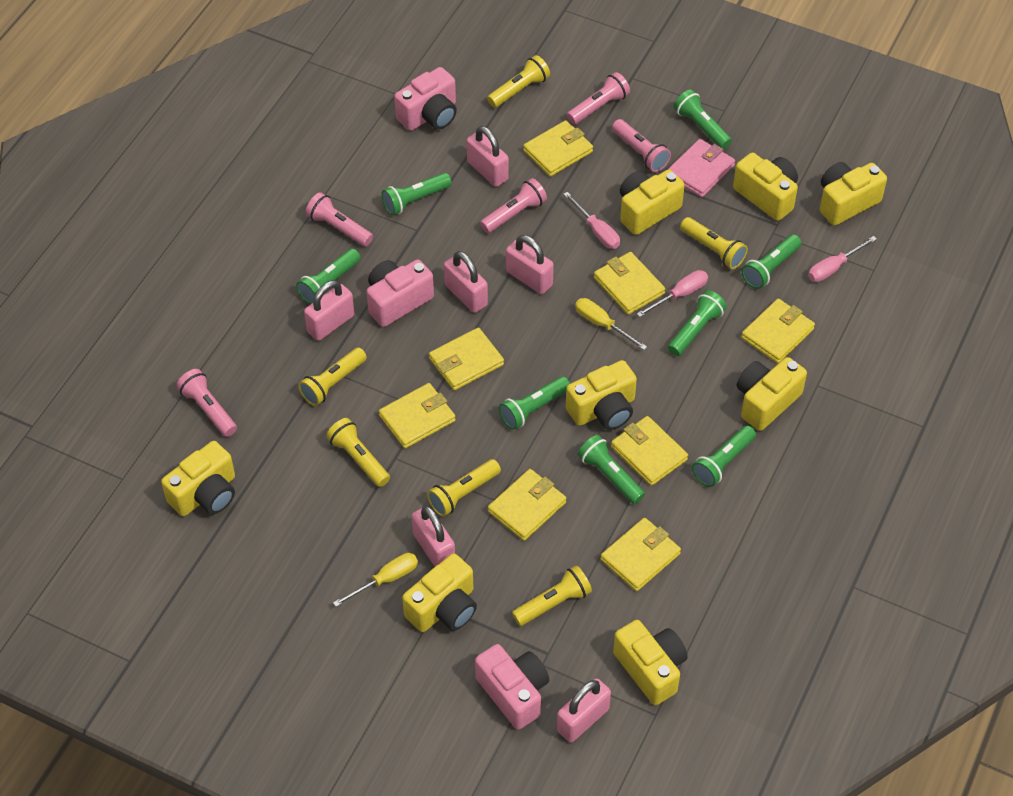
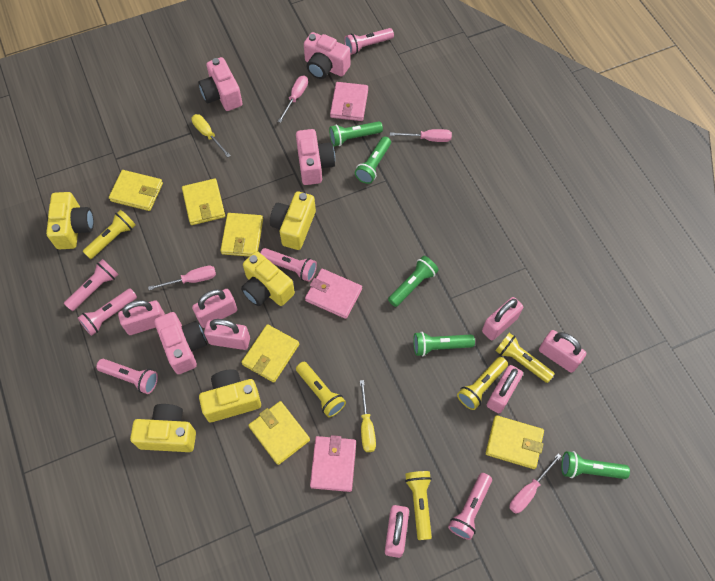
green flashlight: [296,248,360,304] [381,173,452,215] [499,376,570,430] [578,435,645,504] [668,290,727,356] [674,90,732,149] [692,425,756,487] [742,234,801,289] = 8 -> [329,121,383,146] [355,136,391,184] [388,256,439,307] [413,332,475,356] [561,451,630,479] = 5
pink camera: [366,260,434,327] [394,67,457,131] [475,644,549,730] = 3 -> [154,312,207,374] [198,57,243,111] [296,129,335,185] [304,32,351,79] = 4
pink flashlight: [176,369,237,437] [306,192,373,247] [480,178,547,233] [567,72,630,125] [612,119,671,172] = 5 -> [64,259,119,311] [78,288,137,336] [96,359,158,394] [260,248,317,282] [344,28,394,55] [448,473,492,540] = 6
pink padlock: [304,280,354,341] [412,506,455,567] [444,251,488,313] [467,126,509,187] [506,235,554,294] [557,678,611,743] = 6 -> [118,300,165,335] [192,289,237,328] [204,319,250,350] [385,505,409,558] [482,297,523,340] [487,365,523,413] [539,330,586,373] = 7
pink screwdriver: [563,192,620,249] [637,270,708,317] [808,236,877,282] = 3 -> [148,266,216,290] [278,75,308,123] [390,129,452,142] [510,453,562,514] = 4
pink wallet: [668,139,735,197] = 1 -> [305,269,362,319] [310,435,356,492] [330,82,368,121] = 3
yellow camera: [161,441,235,516] [402,553,477,632] [566,360,637,430] [613,620,688,705] [620,170,685,235] [733,153,798,221] [737,357,807,431] [820,162,887,226] = 8 -> [46,192,94,249] [130,404,196,452] [199,369,261,422] [241,251,295,306] [270,192,316,250] = 5
yellow flashlight: [298,347,367,406] [326,418,390,487] [427,459,501,517] [487,55,550,108] [512,565,592,626] [680,217,748,269] = 6 -> [83,210,136,259] [296,362,346,417] [405,471,432,540] [457,357,508,410] [495,333,555,383] = 5
yellow wallet: [379,383,456,449] [429,328,504,390] [488,469,566,541] [523,120,593,177] [594,252,665,315] [601,518,681,591] [611,416,688,486] [741,299,815,363] = 8 -> [109,170,163,211] [182,179,225,225] [220,213,263,257] [241,324,299,383] [248,401,310,465] [486,415,544,469] = 6

